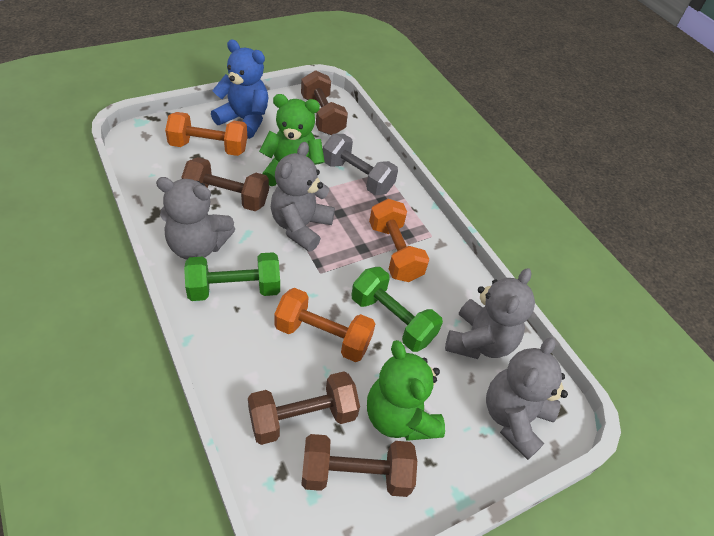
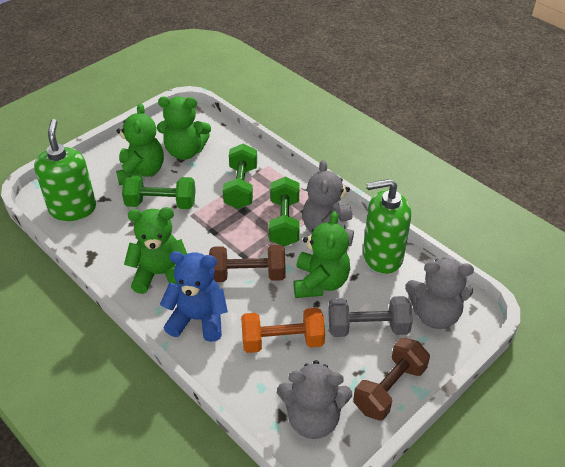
brown dumbbell: [181,157,269,211] [248,372,360,445] [301,70,348,135] [301,434,417,497] = 4 -> [209,245,285,282] [353,338,430,420] = 2
green dumbbell: [184,252,280,301] [351,267,443,352] = 2 -> [122,175,196,209] [223,144,257,209] [269,177,300,246] = 3
green soap dispenser: none = 0 -> [34,119,96,221] [363,179,411,274] = 2
green teddy bear: [259,94,325,186] [367,340,445,441] = 2 -> [116,103,164,185] [124,207,187,294] [157,96,211,160] [293,211,350,298] = 4
grey teddy bear: [156,177,235,260] [271,142,335,252] [445,268,535,359] [486,337,568,460] = 4 -> [277,360,352,439] [302,160,354,246] [405,258,474,329] = 3
orange dumbbell: [165,112,247,156] [274,288,375,362] [369,199,429,282] = 3 -> [241,308,325,353] = 1

